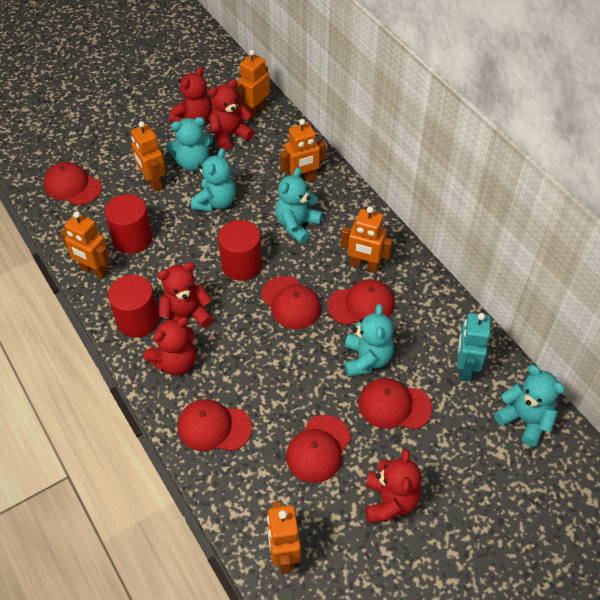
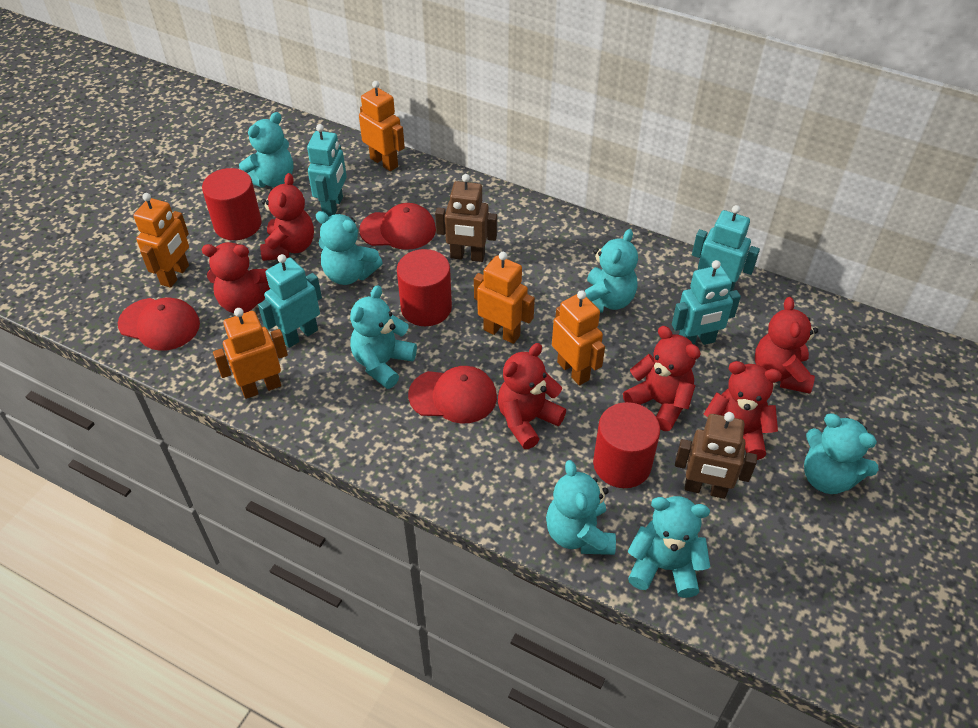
brown robot: none = 0 -> [435,174,497,262] [675,412,757,499] = 2
orange robot: [61,211,110,279] [131,121,166,192] [236,50,270,120] [267,501,301,575] [280,119,326,182] [341,206,393,273] = 6 -> [133,193,189,288] [213,308,288,399] [359,81,405,171] [474,252,535,344] [552,290,605,385] = 5
red cap: [44,162,102,206] [178,399,252,451] [261,276,321,329] [286,415,351,483] [327,279,395,325] [358,378,432,429] = 6 -> [118,297,200,351] [359,203,436,250] [408,366,497,424] = 3
red teddy bear: [143,317,196,376] [157,262,213,328] [169,67,212,122] [208,79,255,151] [365,449,421,523] = 5 -> [202,242,270,313] [260,173,314,261] [498,343,566,449] [623,326,701,431] [704,361,782,460] [755,297,818,394] = 6
turquoise robot: [457,313,491,381] = 1 -> [258,254,322,348] [307,124,347,217] [672,260,741,345] [692,205,760,291] = 4
turquoise teddy bear: [166,117,213,171] [191,148,236,212] [275,167,323,244] [345,304,394,377] [494,365,565,447] = 5 -> [239,112,293,187] [316,211,383,285] [350,285,417,389] [546,460,616,555] [578,229,638,313] [628,496,710,598] [804,413,879,494] = 7

